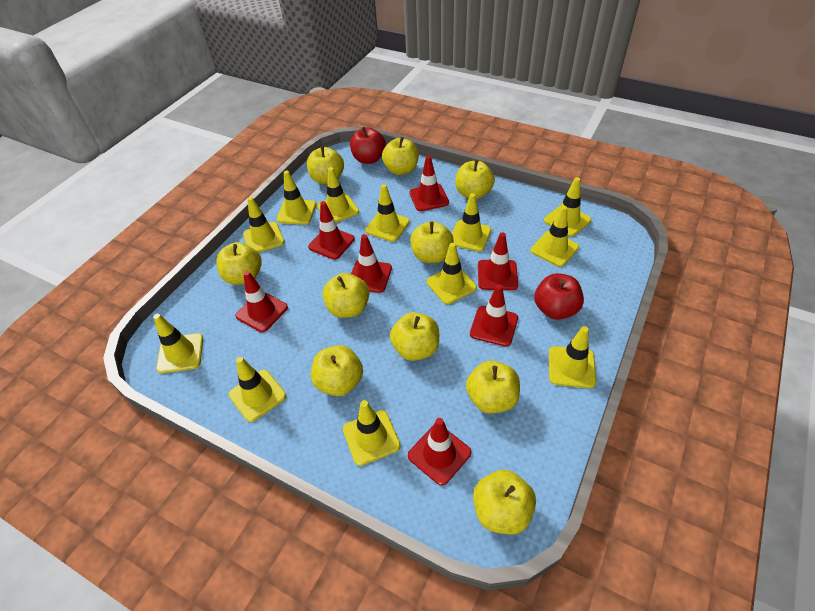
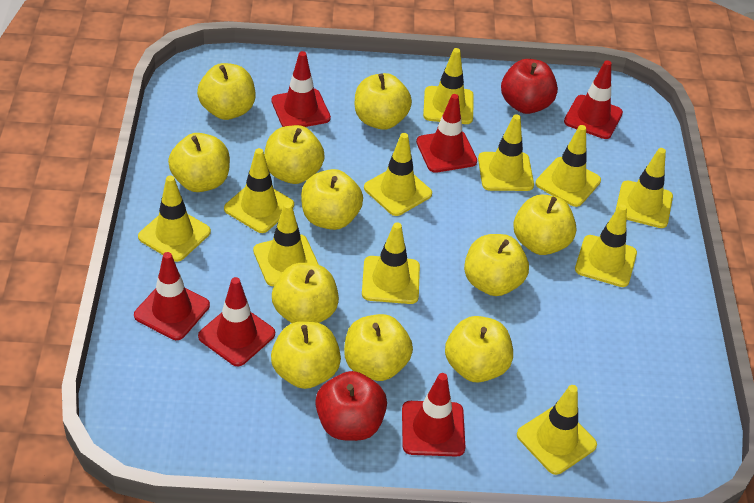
red traffic cone: [235,271,288,332] [308,201,355,260] [351,234,392,293] [408,418,471,486] [409,156,449,211] [470,284,518,347] [478,232,518,290] = 7 -> [134,252,210,340] [198,277,275,366] [271,51,331,127] [402,373,465,457] [416,94,477,173] [564,60,623,139] = 6
yellow apple: [216,242,261,285] [307,146,344,184] [311,345,363,396] [323,273,369,318] [382,137,419,175] [390,312,439,361] [410,221,454,263] [456,160,495,199] [466,361,520,414] [473,470,536,534] = 10 -> [168,133,230,192] [197,63,255,120] [264,125,325,184] [271,321,341,389] [272,263,339,323] [301,169,363,230] [344,314,413,381] [355,73,412,130] [445,316,513,383] [464,234,529,296] [513,194,576,255] = 11
yellow traffic cone: [153,314,203,373] [229,357,286,422] [243,197,284,253] [276,170,316,225] [317,167,359,223] [343,400,401,466] [365,184,410,242] [427,243,477,304] [452,193,491,252] [531,206,579,267] [544,177,591,237] [549,326,596,388] = 12 -> [138,175,211,262] [224,148,294,233] [253,202,319,286] [362,223,420,304] [364,133,432,216] [423,48,474,124] [478,114,534,191] [517,385,597,475] [536,125,601,207] [575,204,637,287] [615,148,673,228] = 11

